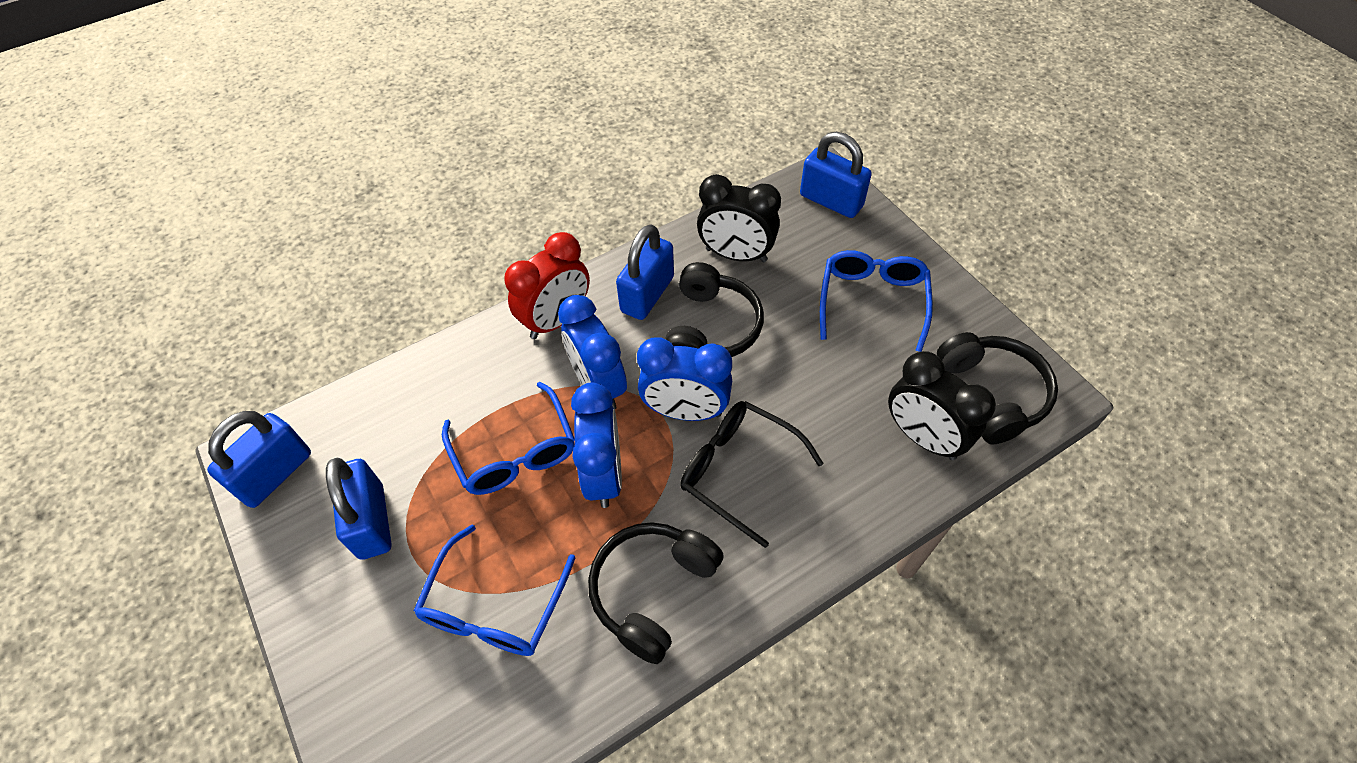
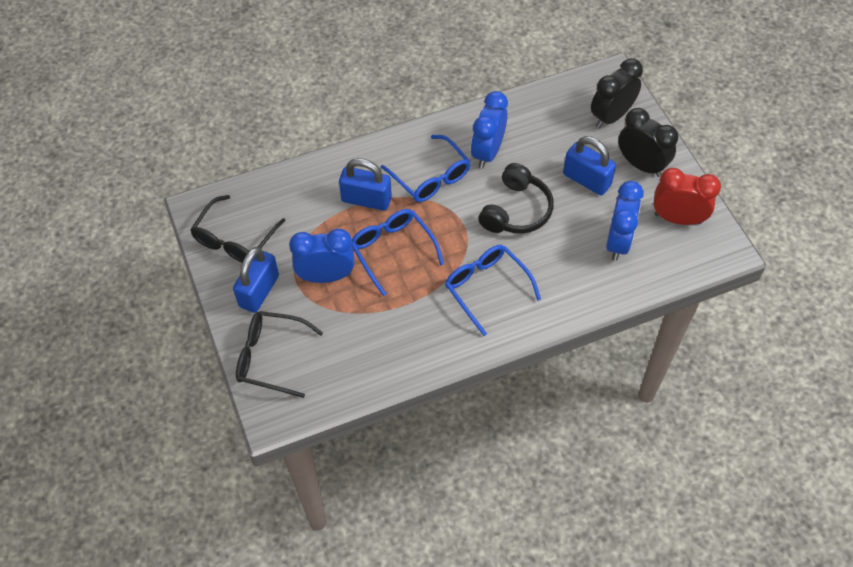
black glasses: [680,401,824,548] = 1 -> [190,195,285,263] [236,311,323,398] = 2
black headphones: [588,522,724,664] [665,262,764,357] [937,332,1058,444] = 3 -> [478,163,554,234] = 1
blue padlock: [207,411,311,508] [326,457,391,560] [616,224,674,320] [800,132,872,218] = 4 -> [233,247,279,313] [339,158,392,211] [563,136,616,195] = 3

